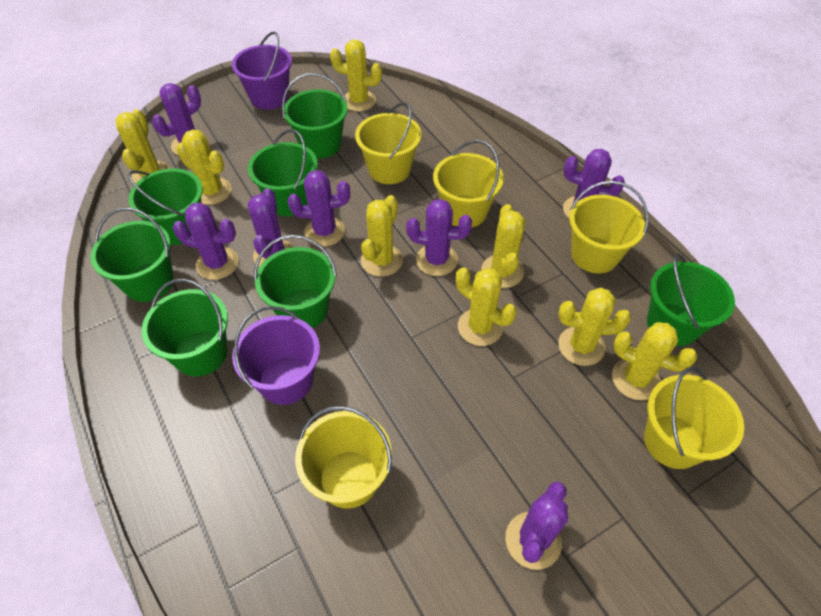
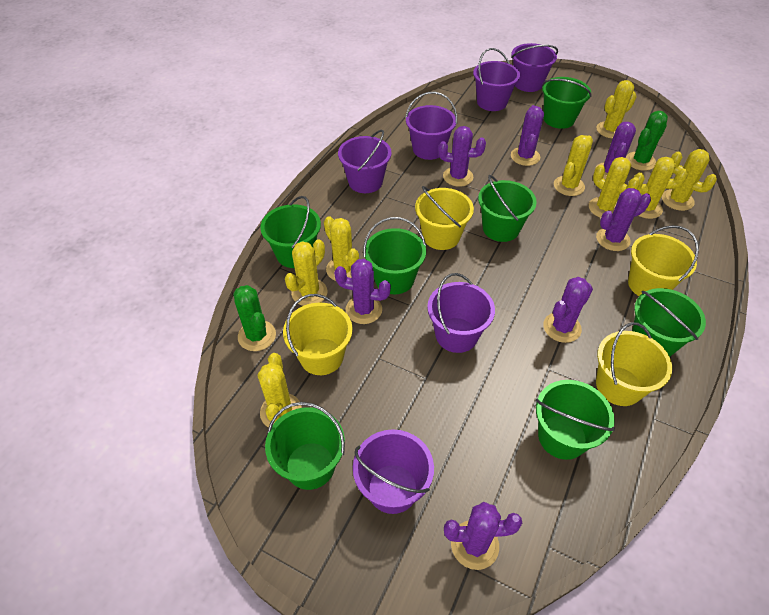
green cactus: none = 0 -> [233,285,276,351] [626,111,668,171] = 2
purple bucket: [232,32,292,110] [232,306,320,405] = 2 -> [338,130,392,193] [353,429,434,514] [405,92,457,160] [427,273,495,353] [473,48,520,111] [511,43,558,92] = 6
yellow bucket: [295,406,392,509] [355,102,421,184] [433,140,504,227] [569,181,648,273] [644,367,744,469] = 5 -> [283,294,353,375] [415,186,474,250] [596,322,672,406] [628,225,699,296] = 4

